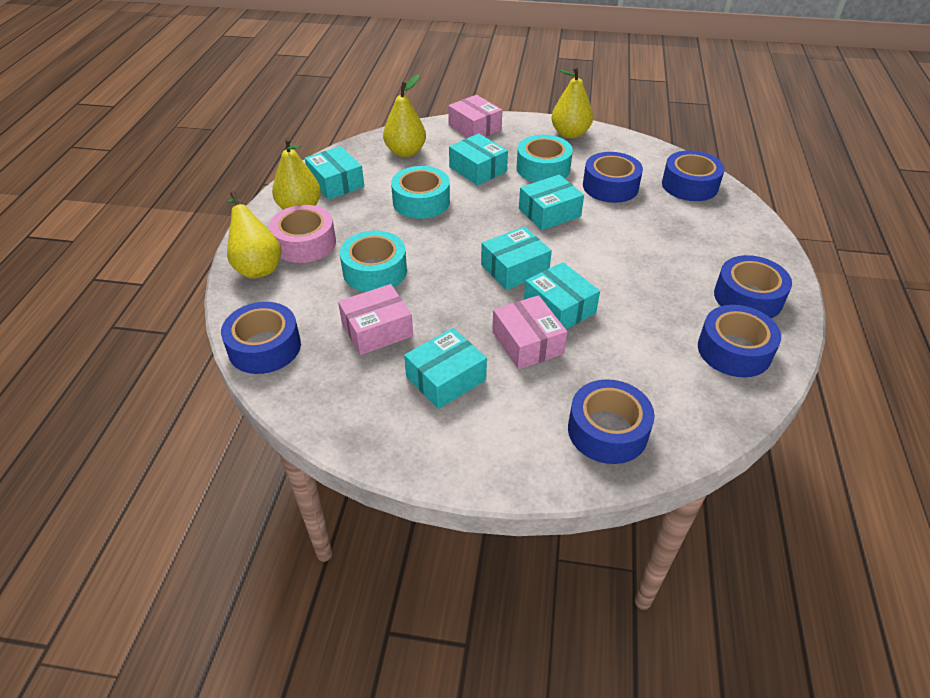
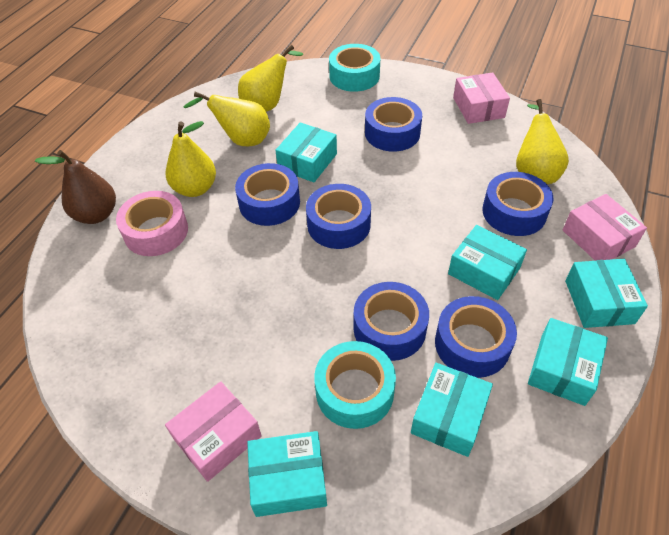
brown pear: none = 0 -> [35,150,116,224] = 1
turquoise tape: [340,231,407,292] [391,166,450,219] [517,135,573,182] = 3 -> [314,341,396,429] [329,44,380,92] = 2

